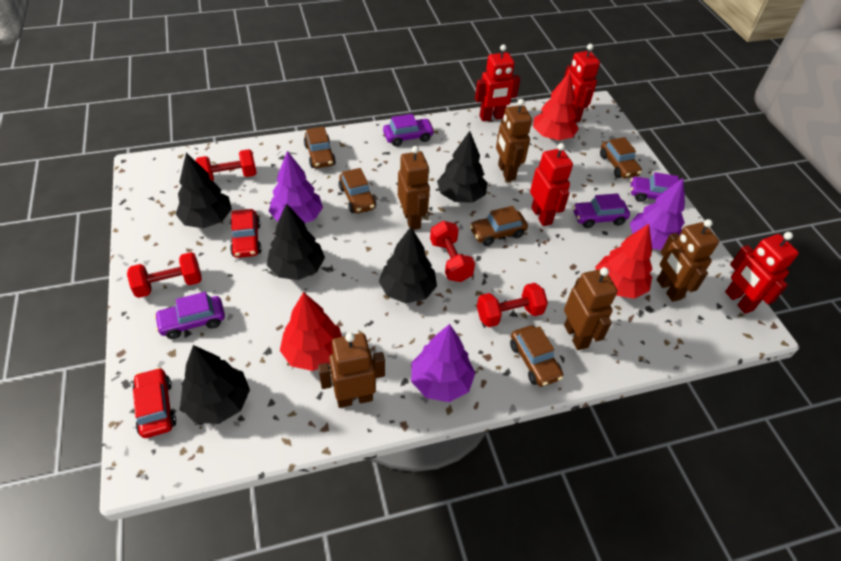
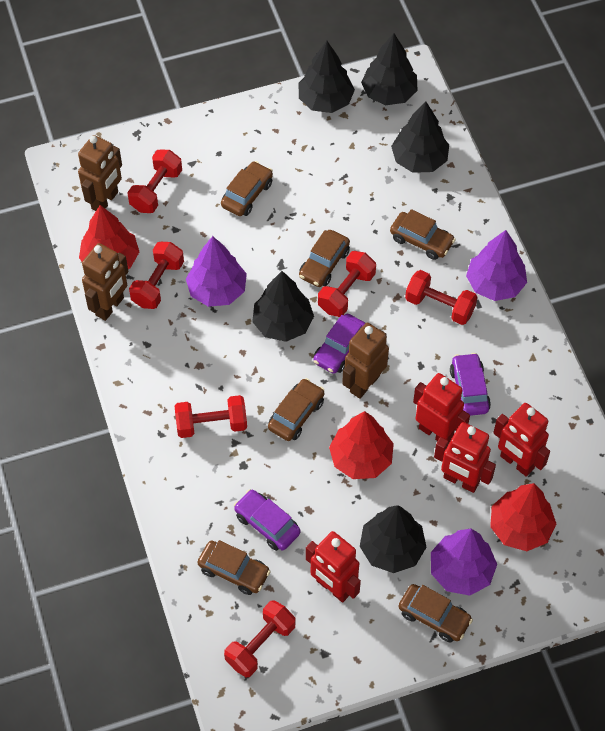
brown car: [304,127,336,168] [339,168,376,213] [470,206,528,246] [510,325,563,387] [600,137,642,178] = 5 -> [198,540,271,595] [221,161,273,216] [268,378,324,441] [299,230,350,287] [390,209,456,260] [399,584,473,642] = 6
brown robot: [318,332,385,408] [398,146,430,230] [496,99,532,181] [564,267,618,350] [657,219,719,302] = 5 -> [78,135,122,211] [82,243,129,321] [342,323,389,399] = 3
purple car: [154,292,225,339] [383,114,435,147] [573,193,630,228] [630,172,685,202] = 4 -> [234,489,301,551] [313,314,365,374] [450,353,491,416] = 3
red car: [132,367,176,438] [230,209,262,258] = 2 -> none = 0
red dumbbell: [127,252,202,298] [195,149,257,181] [430,221,475,282] [477,283,548,327] = 4 -> [127,149,182,213] [129,242,184,309] [175,395,247,438] [224,600,295,677] [318,251,376,317] [405,270,478,325] = 6

